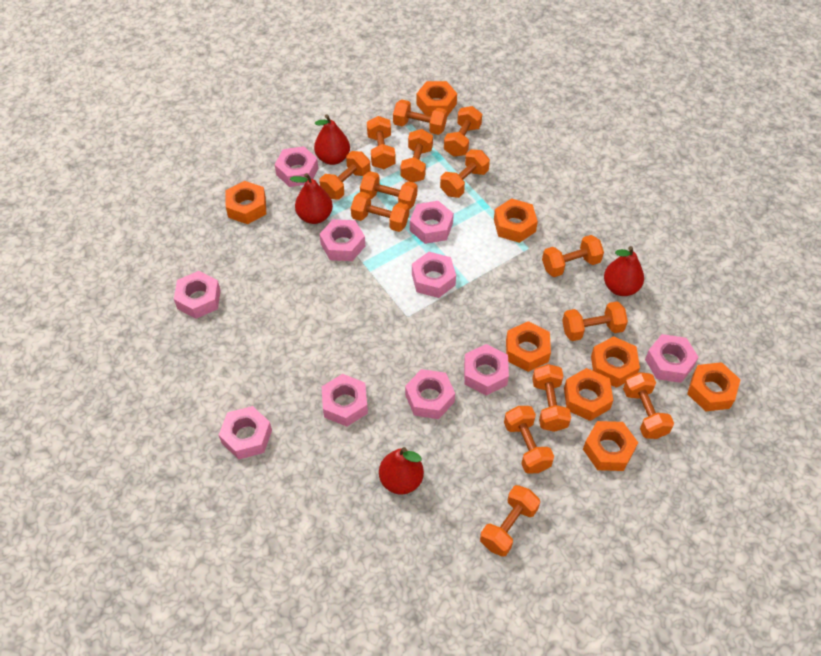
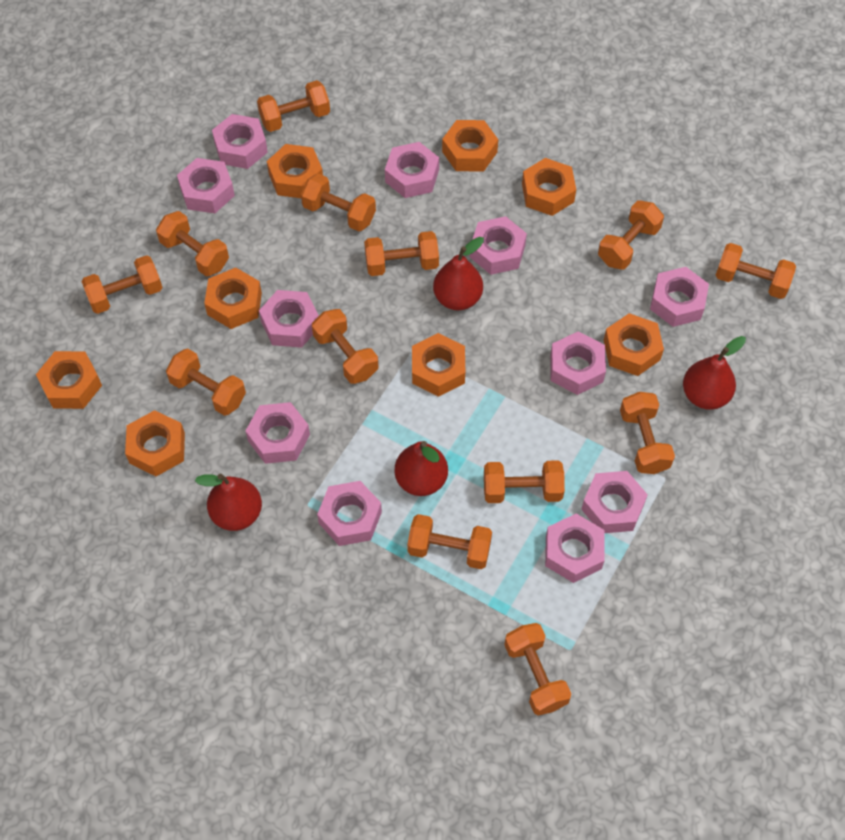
orange dumbbell: [319,151,371,200] [351,192,409,232] [360,171,417,209] [367,116,396,169] [393,99,447,135] [400,129,433,182] [440,149,490,198] [444,106,482,157] [480,485,540,557] [504,406,554,474] [532,364,571,432] [542,235,604,277] [562,301,628,341] [623,372,674,439] = 14 -> [81,255,162,314] [156,211,229,276] [166,348,246,416] [257,80,330,132] [301,174,376,231] [312,309,378,384] [364,231,439,276] [407,514,492,569] [484,460,565,503] [504,623,571,716] [598,200,664,270] [620,392,675,474] [716,243,796,299] = 13
pink nut: [174,271,221,319] [219,406,272,460] [274,146,318,187] [320,219,365,261] [321,374,368,427] [405,369,455,419] [410,201,454,244] [412,252,456,298] [464,344,509,396] [645,334,699,383] = 10 -> [177,158,235,213] [212,114,268,169] [246,402,310,464] [259,290,319,348] [317,481,382,546] [385,142,439,198] [470,216,527,275] [545,514,605,583] [550,331,606,395] [581,471,648,533] [650,267,709,327] = 11

